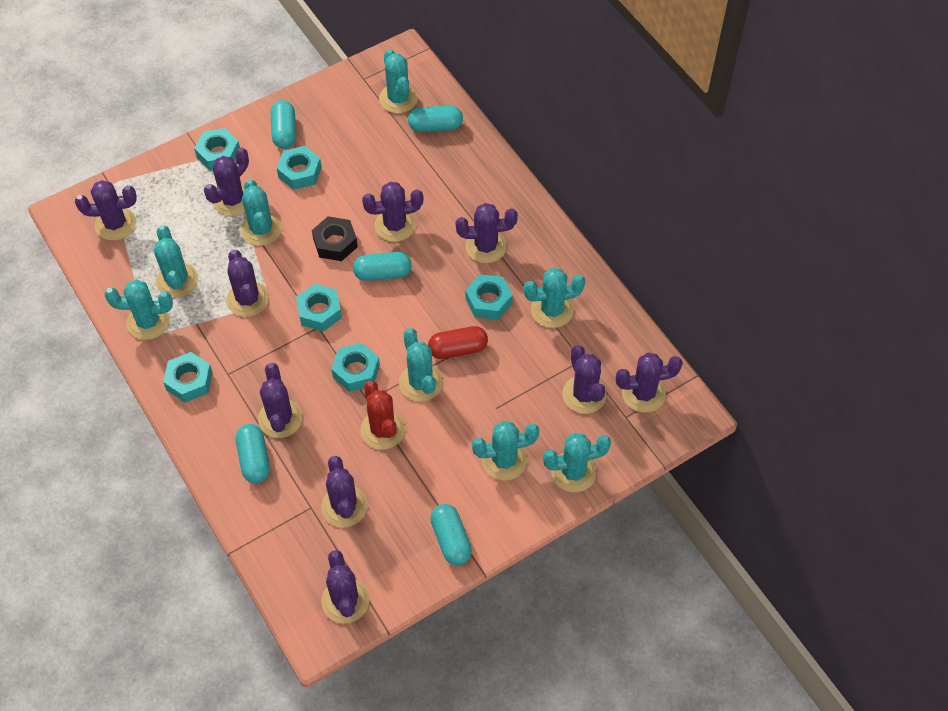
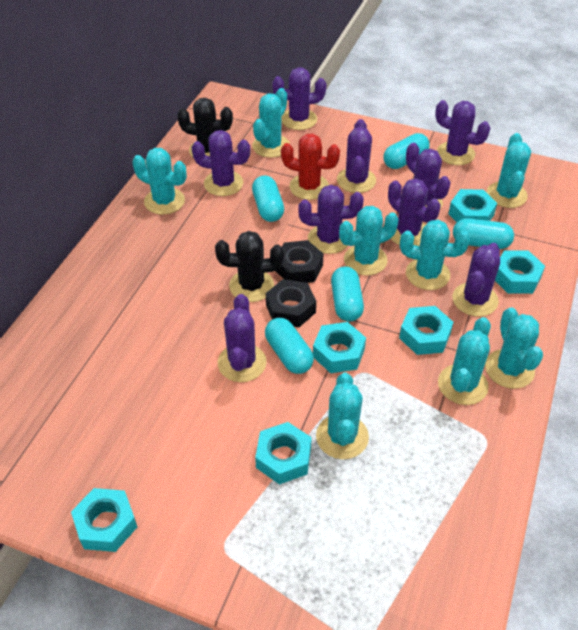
black cactus: none = 0 -> [177,98,233,157] [215,231,284,302] = 2
black nut: [312,216,358,261] = 1 -> [266,279,316,327] [275,240,323,283] = 2
purple cactus: [75,180,137,241] [204,147,249,216] [226,250,269,317] [258,363,303,438] [321,456,368,527] [321,550,369,624] [362,182,423,242] [456,203,518,263] [562,345,607,414] [616,353,683,413] = 10 -> [192,130,250,196] [218,294,267,382] [272,67,327,130] [298,185,364,254] [337,119,376,193] [388,178,441,246] [406,143,451,209] [435,100,490,165] [452,243,500,317] = 9
red capsule: [428,326,488,359] = 1 -> none = 0

